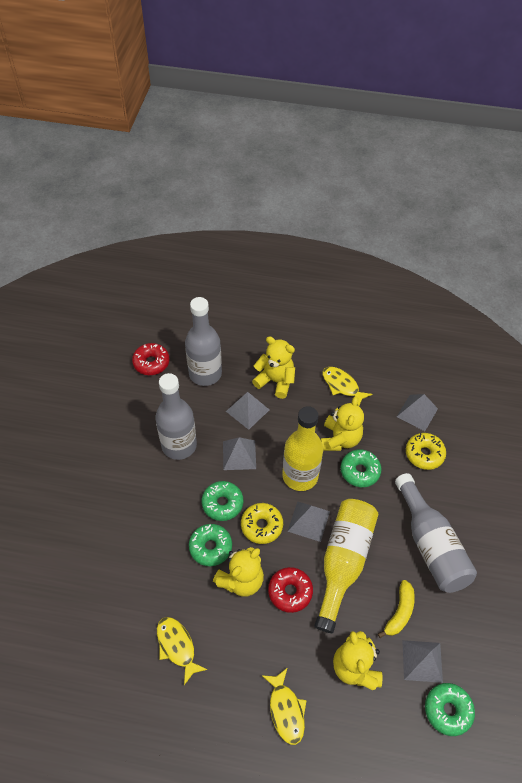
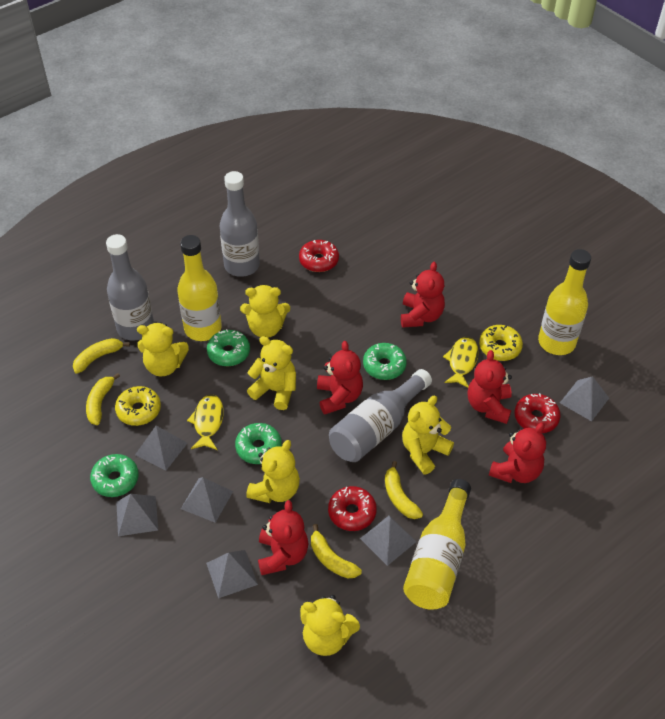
grey pyramid: [223,437,256,470] [226,392,269,430] [287,501,330,542] [397,394,438,431] [402,640,443,683] = 5 -> [116,494,158,536] [135,426,187,471] [181,477,233,523] [206,550,258,598] [360,516,416,566] [560,376,609,421] = 6
red donut: [132,343,169,375] [268,567,313,613] = 2 -> [299,240,339,272] [328,486,377,531] [514,393,560,433] = 3
red teddy bear: none = 0 -> [258,500,308,575] [317,341,363,415] [401,262,445,328] [468,350,512,424] [489,422,546,483] = 5
yellow banana: [378,580,415,638] = 1 -> [73,338,130,374] [86,373,120,425] [311,524,362,578] [385,461,423,519] = 4
yellow bottle: [282,406,323,491] [314,499,379,633] = 2 -> [177,235,222,341] [403,479,471,610] [538,249,591,355] = 3
yellow fish: [157,617,208,685] [262,668,307,745] [322,367,372,406] = 3 -> [187,394,224,450] [443,337,479,388] = 2
yellow teddy bear: [213,547,264,597] [252,336,295,399] [321,396,364,451] [333,631,382,690] = 4 -> [137,322,189,376] [240,285,290,338] [246,440,300,503] [247,336,296,410] [300,595,360,656] [402,396,454,475] = 6

